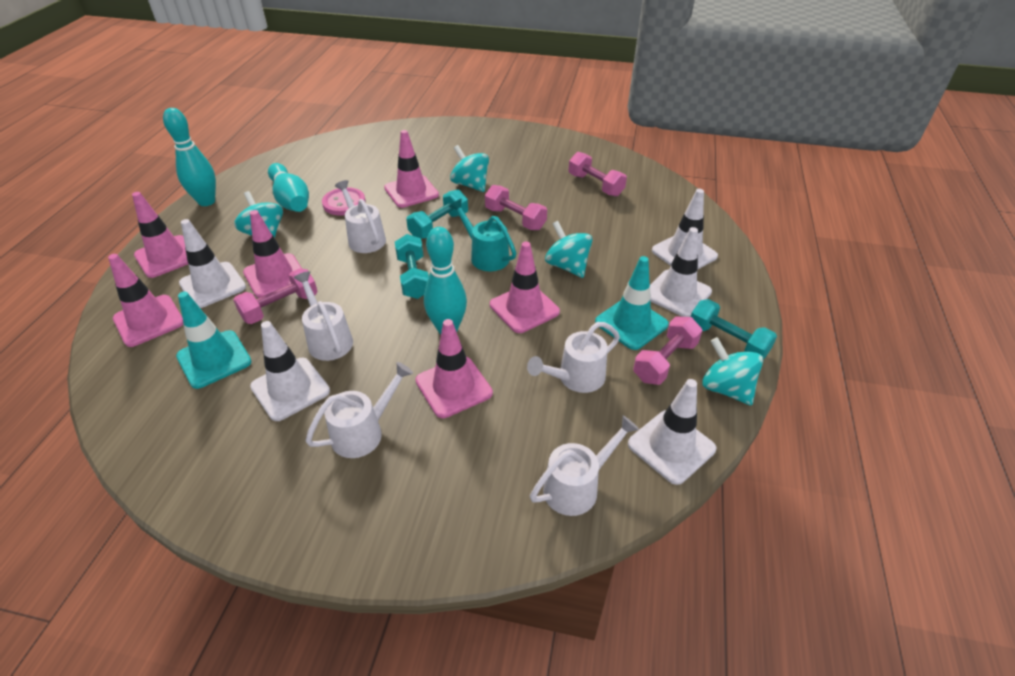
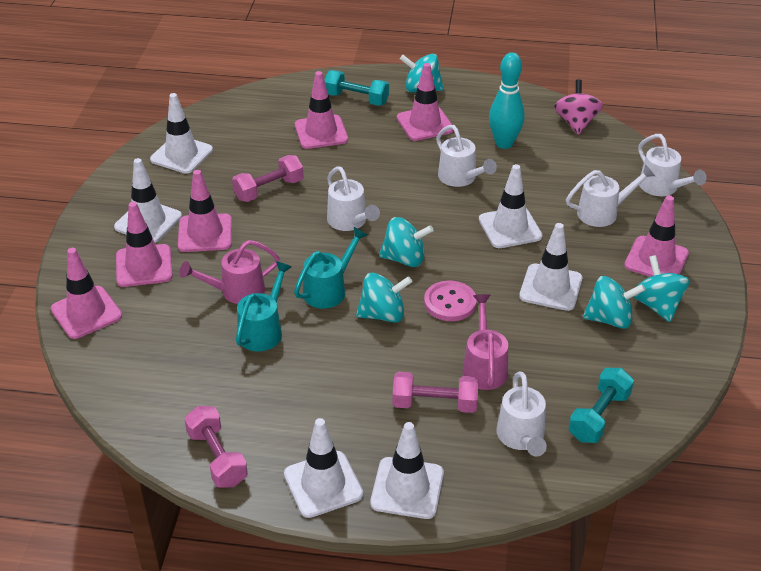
pink dumbbell: [233,268,318,324] [485,185,547,230] [568,152,627,197] [633,317,703,385] = 4 -> [184,406,248,488] [232,155,304,202] [393,372,478,413] = 3
pink spinning top: none = 0 -> [555,79,603,135] = 1
pink watering can: none = 0 -> [179,240,280,304] [462,294,508,390] = 2
turquoise bowling pin: [163,108,216,206] [268,163,309,212] [424,227,467,334] = 3 -> [489,52,525,149] = 1
turquoise dumbbell: [395,234,429,299] [406,190,468,239] [691,299,777,360] = 3 -> [324,70,389,106] [568,368,634,443] = 2
turquoise spinning top: [234,191,283,238] [450,145,489,192] [545,221,593,278] [702,337,763,405] = 4 -> [356,273,412,323] [379,217,434,267] [400,54,444,93] [583,276,645,329] [634,255,690,322] = 5
turquoise traffic cone: [176,291,252,389] [595,256,669,350] = 2 -> none = 0
turquoise watering can: [449,199,516,271] = 1 -> [236,261,292,351] [294,227,367,309] = 2
white traffic cone: [179,219,246,308] [250,321,330,421] [628,379,716,485] [650,227,712,317] [652,189,718,270] = 5 -> [114,158,182,243] [150,93,213,174] [284,418,363,518] [370,422,444,519] [479,164,542,248] [519,223,582,311] = 6

